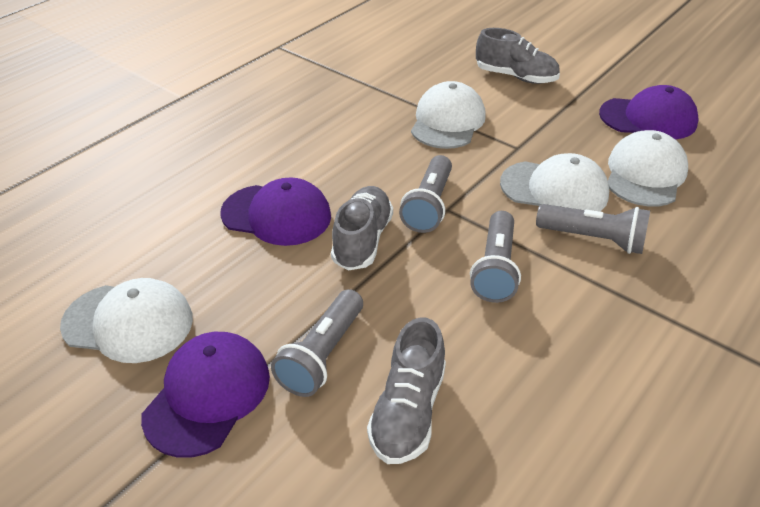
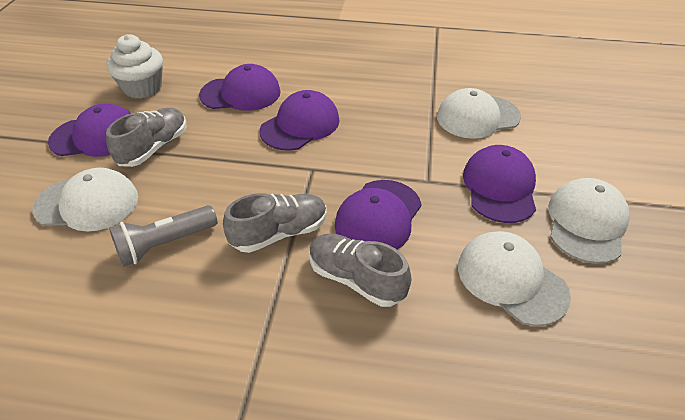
grey flashlight: [271,289,363,397] [399,155,452,233] [470,211,521,303] [536,204,650,254] = 4 -> [109,205,218,267] = 1
purple cap: [141,332,270,458] [220,177,331,246] [599,85,699,140] = 3 -> [48,104,131,157] [199,64,281,111] [260,90,340,151] [335,180,422,249] [463,145,536,223] = 5
white cupcake: none = 0 -> [106,34,163,99] = 1

